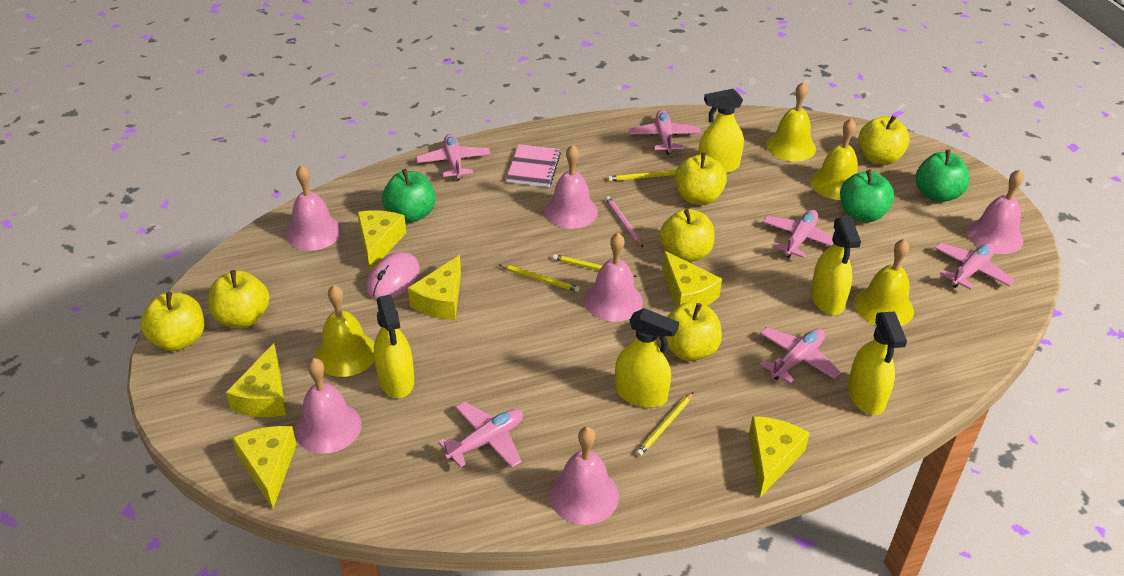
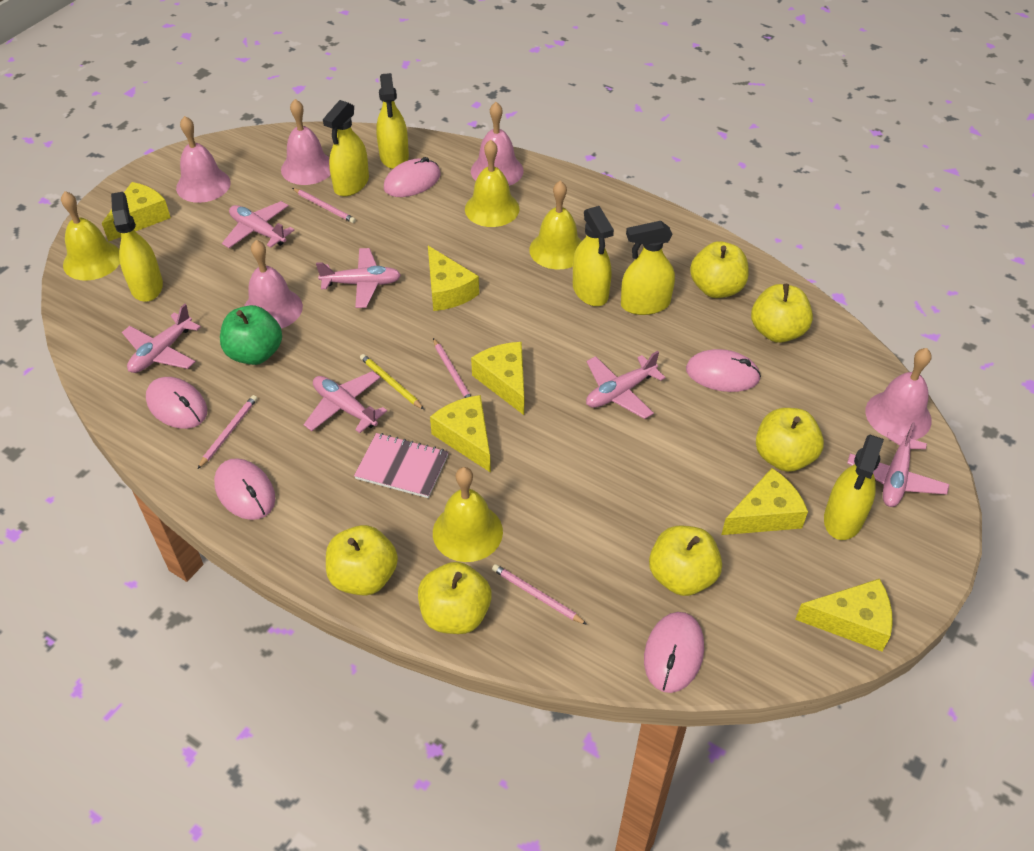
green apple: [382,169,436,223] [840,170,894,222] [916,150,970,202] = 3 -> [220,305,282,365] = 1
pink bell: [286,165,342,251] [295,358,362,454] [544,145,598,229] [549,427,619,525] [584,233,643,322] [967,169,1024,254] = 6 -> [176,116,231,203] [244,240,303,329] [281,99,331,185] [471,102,524,186] [865,348,932,440] = 5
pink mouse: [367,252,420,299] = 1 -> [146,377,207,429] [214,458,275,520] [384,157,441,197] [644,612,704,693] [686,349,761,392] = 5
pink pencil: [605,196,643,247] = 1 -> [198,395,257,469] [292,188,356,223] [433,338,471,398] [492,564,587,625] = 4
yellow pencil: [499,264,580,292] [553,254,637,277] [608,170,676,181] [636,392,694,457] = 4 -> [360,354,424,409] = 1
yellow spray bottle: [374,294,414,398] [615,308,679,408] [698,89,744,174] [811,217,861,315] [848,312,907,415] = 5 -> [111,192,163,302] [323,100,369,196] [376,73,409,169] [573,206,614,306] [621,221,675,315] [824,435,884,540] = 6

